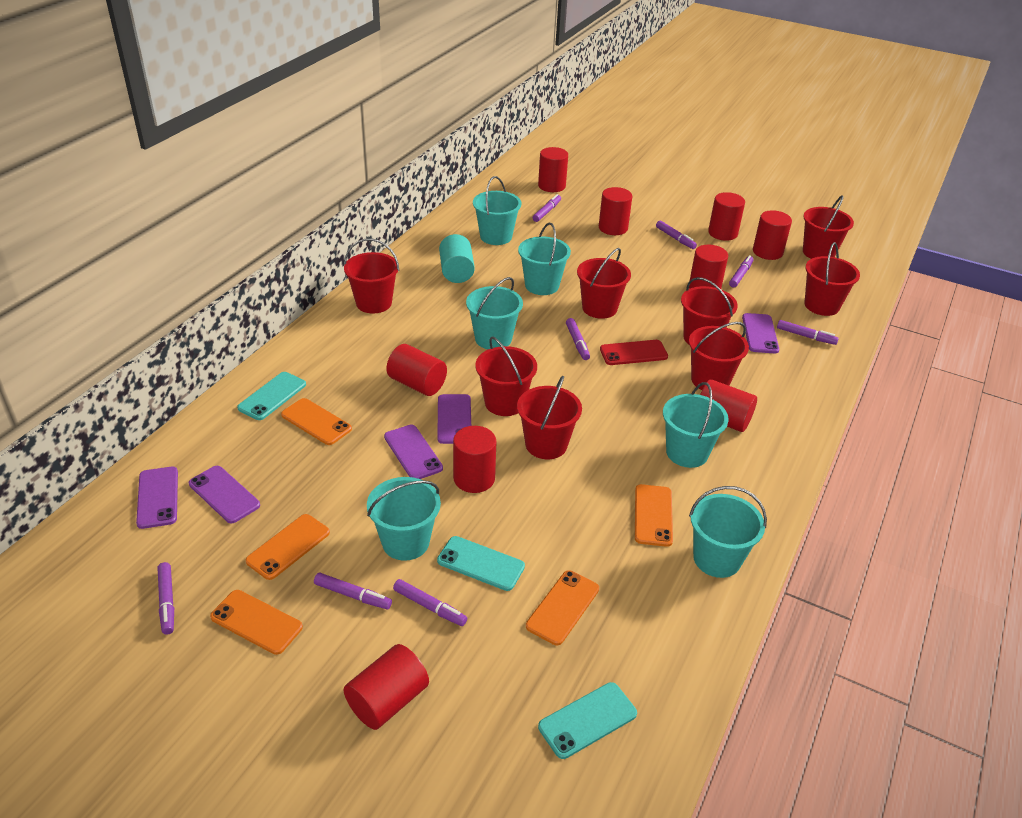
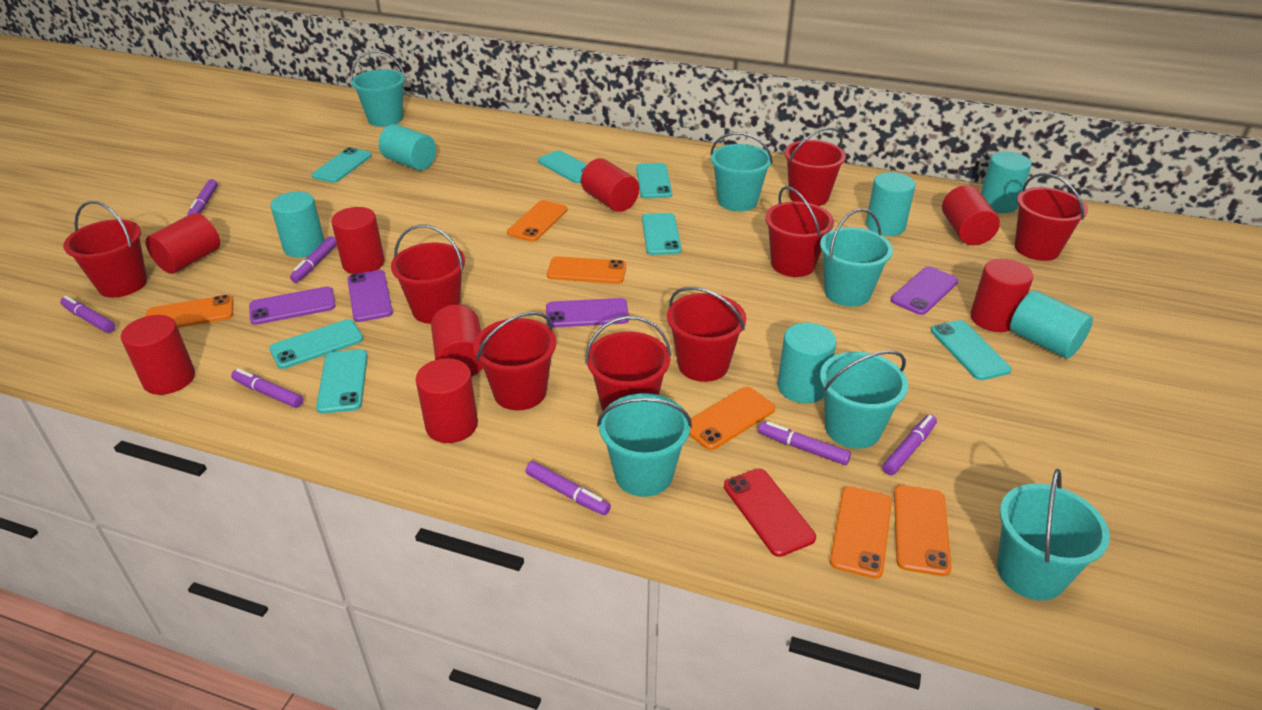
orange phone: [210,590,303,655] [246,514,330,580] [281,398,352,445] [526,570,599,645] [635,484,673,547] = 5 -> [145,295,234,328] [507,200,568,242] [547,256,626,284] [689,387,775,450] [830,486,892,579] [894,485,952,576] = 6
purple marker: [157,562,174,635] [314,573,392,609] [393,579,467,626] [532,194,561,222] [566,318,590,360] [656,220,697,249] [729,255,753,287] [777,320,839,345] = 8 -> [60,296,115,333] [187,179,218,216] [231,368,303,408] [290,236,337,283] [525,461,611,515] [758,421,851,465] [882,415,937,475] = 7
purple phone: [136,467,178,529] [189,466,260,524] [384,425,443,479] [437,394,471,444] [742,313,779,353] = 5 -> [249,286,336,325] [347,270,393,322] [546,298,629,328] [891,266,958,315] = 4
red cylinder: [344,644,429,730] [386,344,447,396] [453,426,497,493] [538,147,568,192] [599,187,632,235] [689,245,728,289] [700,379,757,432] [708,192,745,241] [753,210,792,260] = 9 -> [121,315,195,395] [145,213,220,274] [331,207,385,274] [416,358,478,443] [431,305,483,377] [581,158,639,212] [942,185,1000,245] [970,259,1033,332] = 8
turquoise cylinder: [439,234,475,283] = 1 -> [270,192,325,258] [379,124,436,170] [778,323,836,403] [866,172,915,236] [981,152,1031,213] [1010,290,1093,359] = 6
turquoise phone: [237,372,306,420] [437,536,525,591] [538,682,637,759] = 3 -> [269,319,363,369] [311,147,372,183] [316,349,368,413] [538,150,587,183] [636,163,672,198] [642,213,681,255] [931,320,1012,380] = 7

